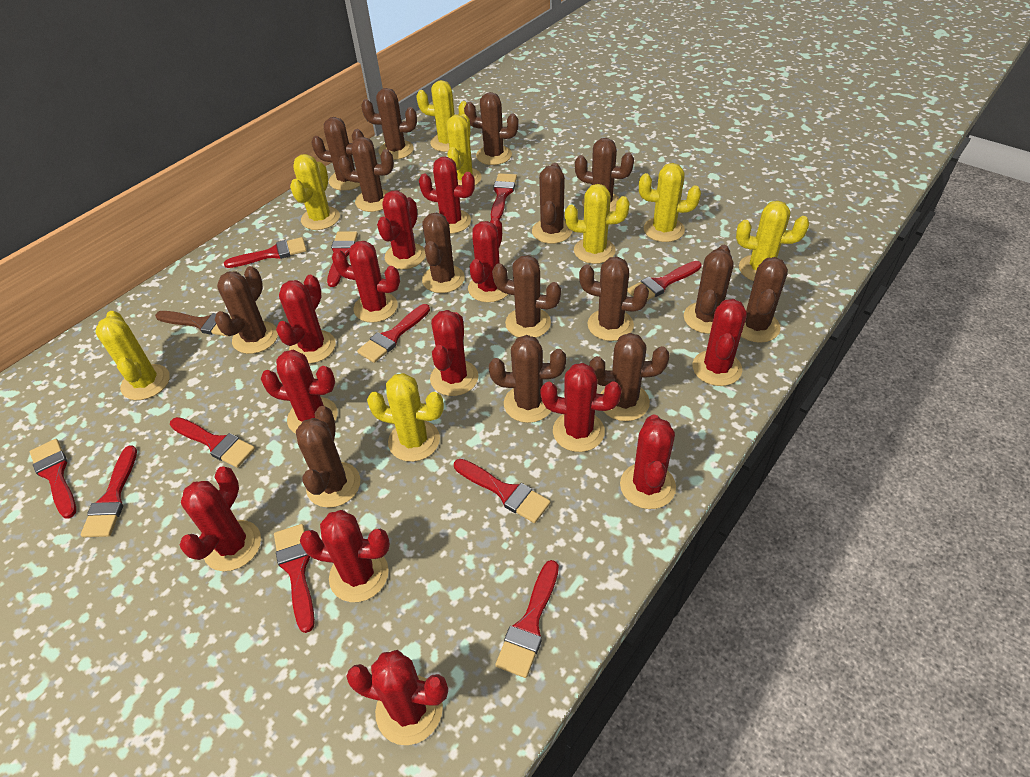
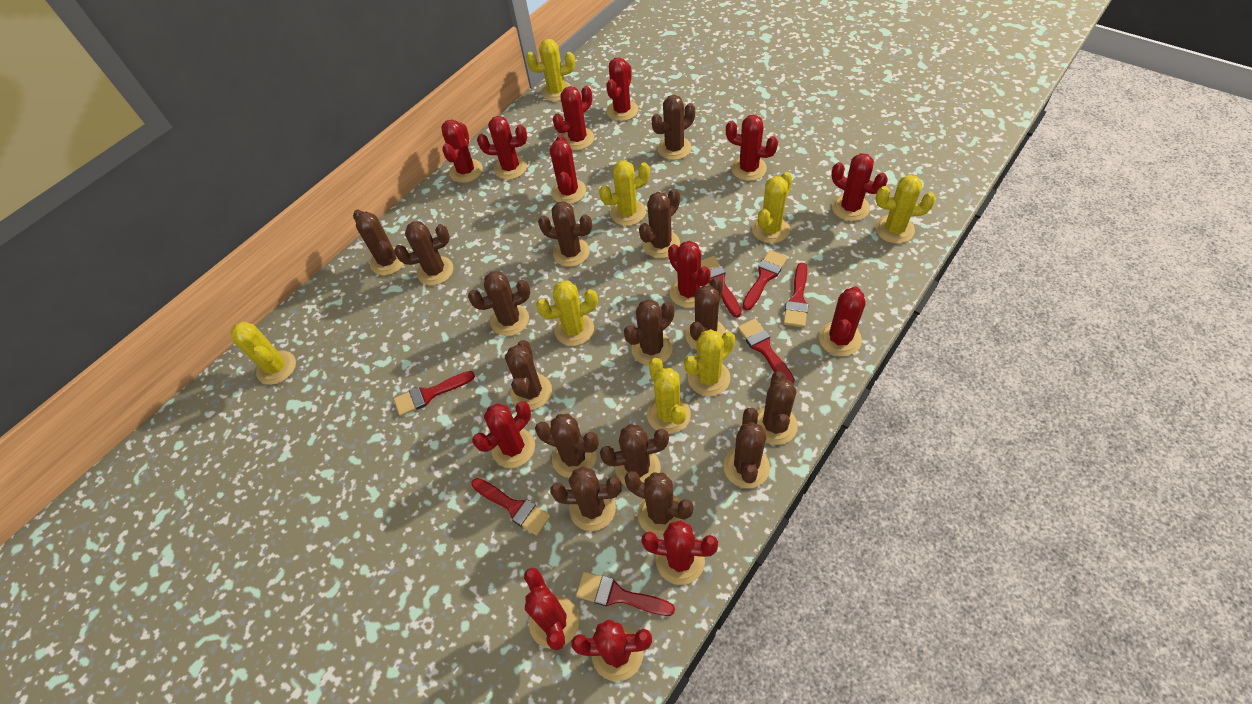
brown brush: [155,311,231,337] = 1 -> none = 0
red brush: [30,439,76,518] [81,446,137,537] [170,417,255,468] [224,237,307,268] [274,524,315,633] [327,231,358,287] [357,304,430,363] [454,459,550,523] [491,173,517,220] [495,560,559,678] [627,261,702,300] = 11 -> [394,371,475,416] [471,478,551,536] [576,571,675,616] [701,256,742,317] [738,319,795,384] [742,250,787,311] [783,263,808,327] = 7

